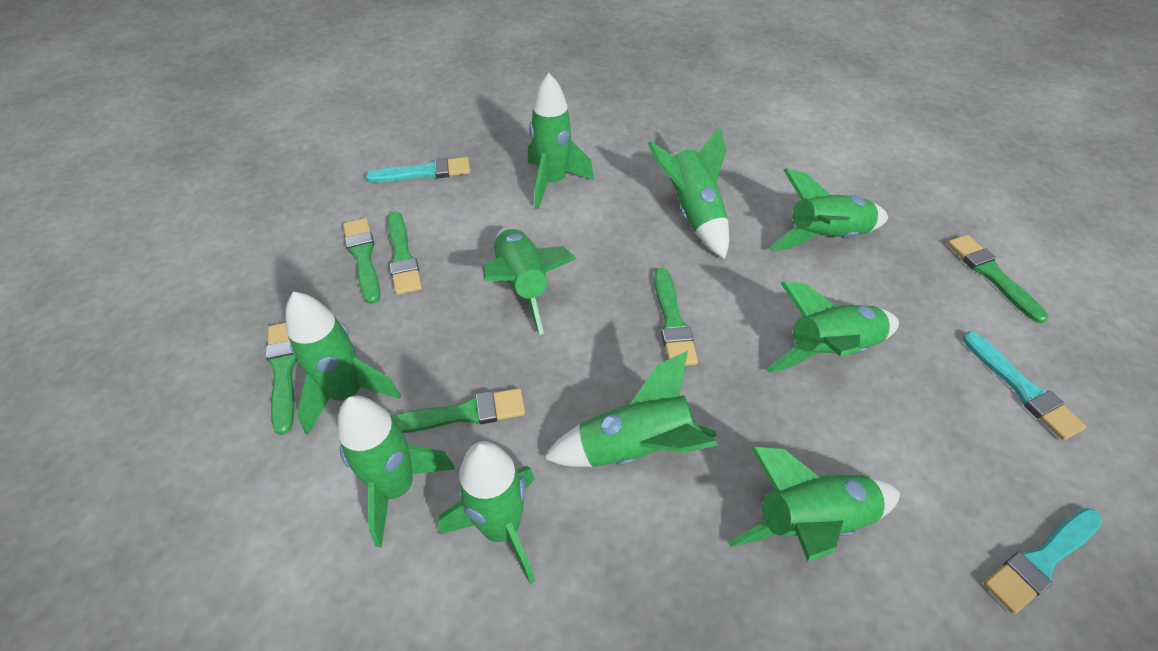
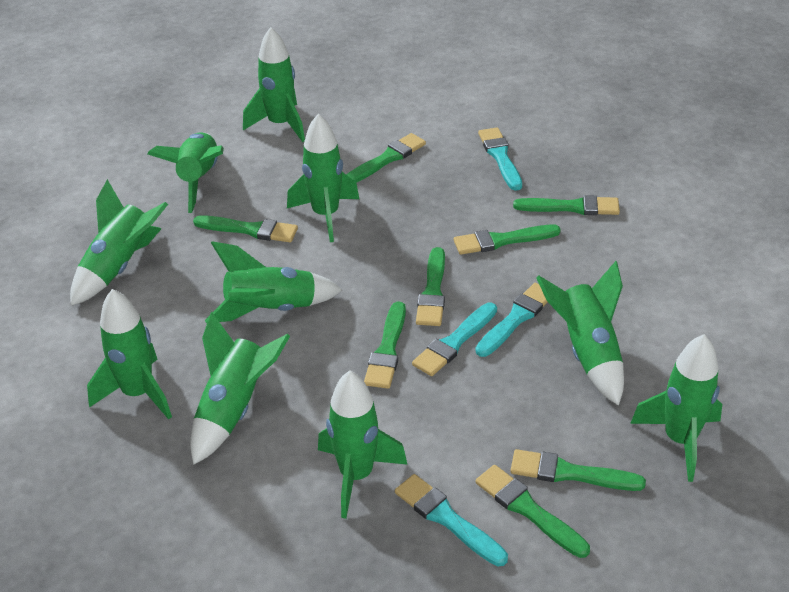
green brush: [266,323,297,435] [343,218,380,304] [387,211,422,295] [391,388,525,433] [654,268,698,366] [947,235,1048,323] = 6 -> [193,215,298,242] [346,133,426,183] [364,301,406,389] [416,247,445,326] [454,225,561,255] [475,465,590,558] [510,449,646,491] [513,195,620,215] = 8
turquoise brush: [366,157,470,183] [963,331,1086,440] [984,508,1103,614] = 3 -> [395,474,508,566] [412,303,497,376] [475,283,548,357] [478,127,522,191] = 4

